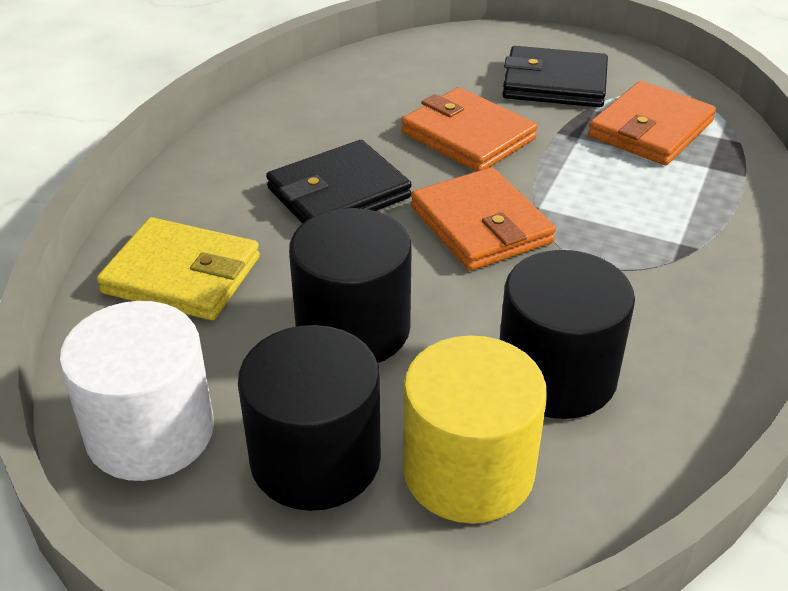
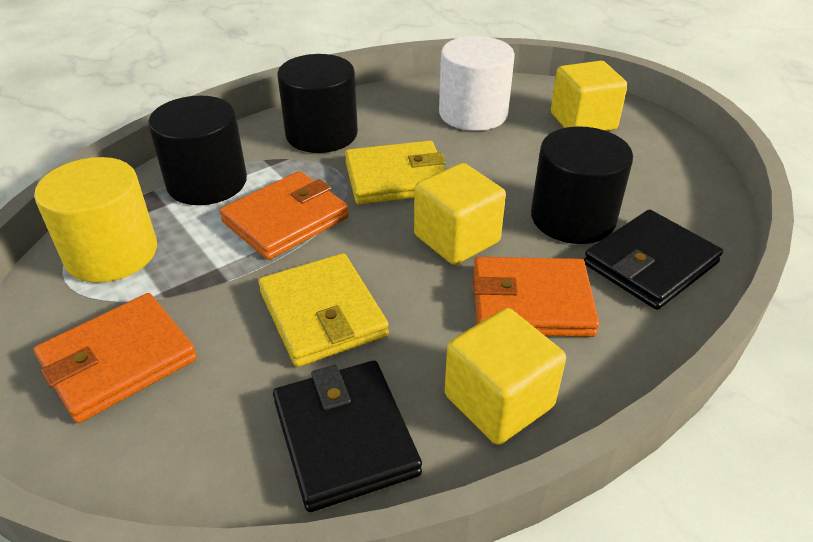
yellow cube: none = 0 -> [414,163,506,265] [445,308,566,445] [551,61,628,131] = 3
yellow wallet: [97,217,260,320] = 1 -> [258,253,389,367] [345,140,446,204] = 2

